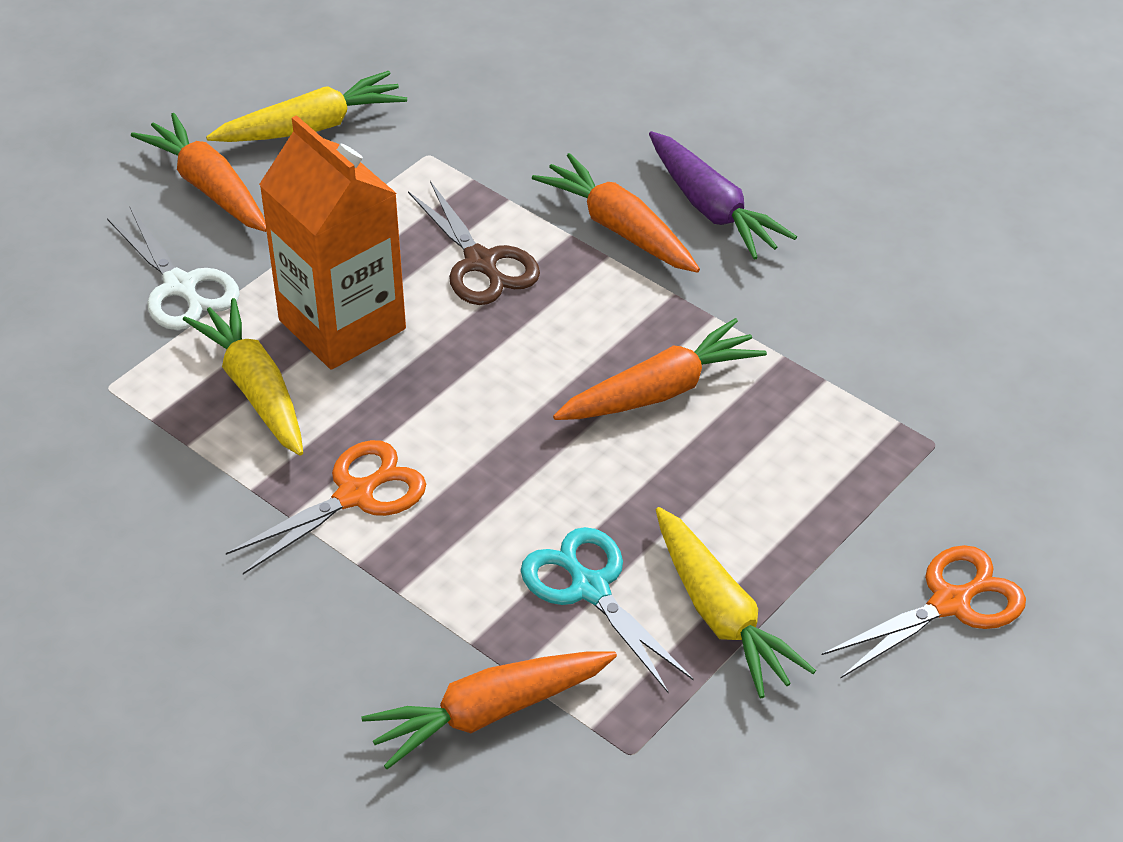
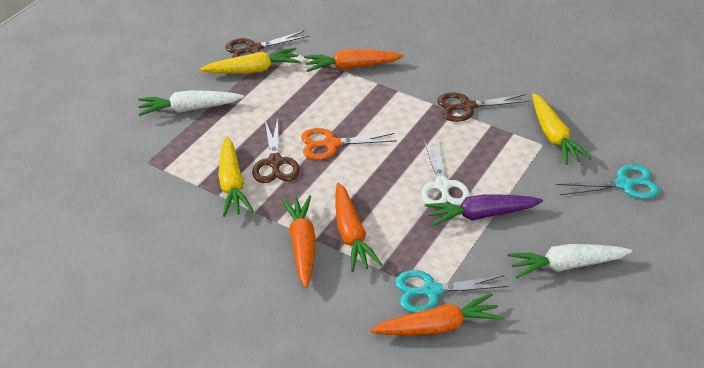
brown scissors: [408,181,540,305] = 1 -> [226,30,309,58] [252,118,300,183] [437,93,530,122] = 3
orange carton: [259,115,406,370] = 1 -> none = 0
orange scissors: [226,440,426,574] [822,545,1026,679] = 2 -> [301,128,397,160] = 1
turquoise scissors: [521,527,694,693] = 1 -> [395,270,509,313] [556,164,659,199] = 2
white carrot: none = 0 -> [138,90,244,116] [507,244,632,278] = 2

